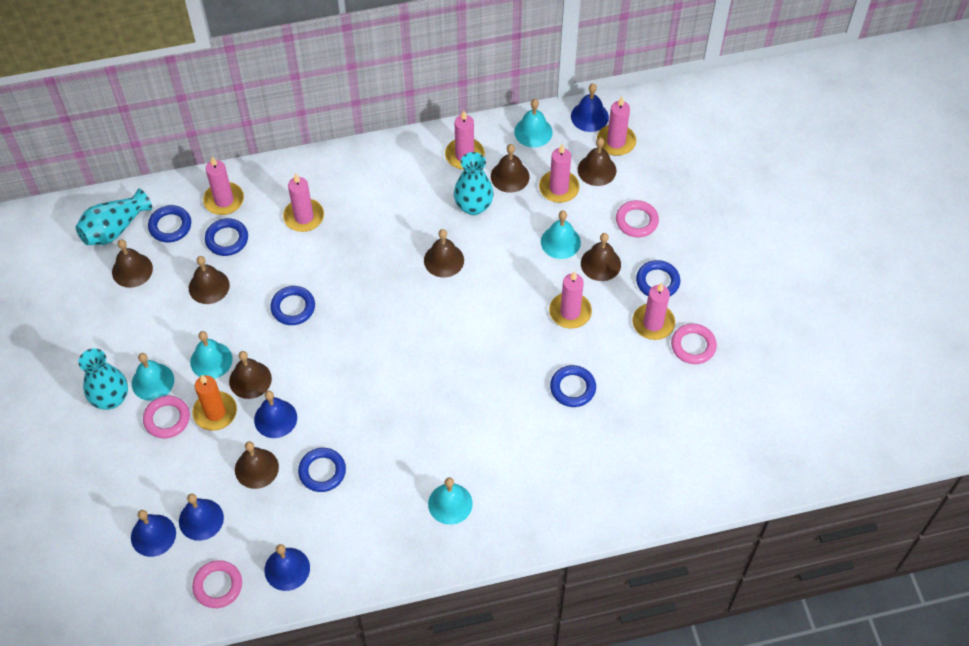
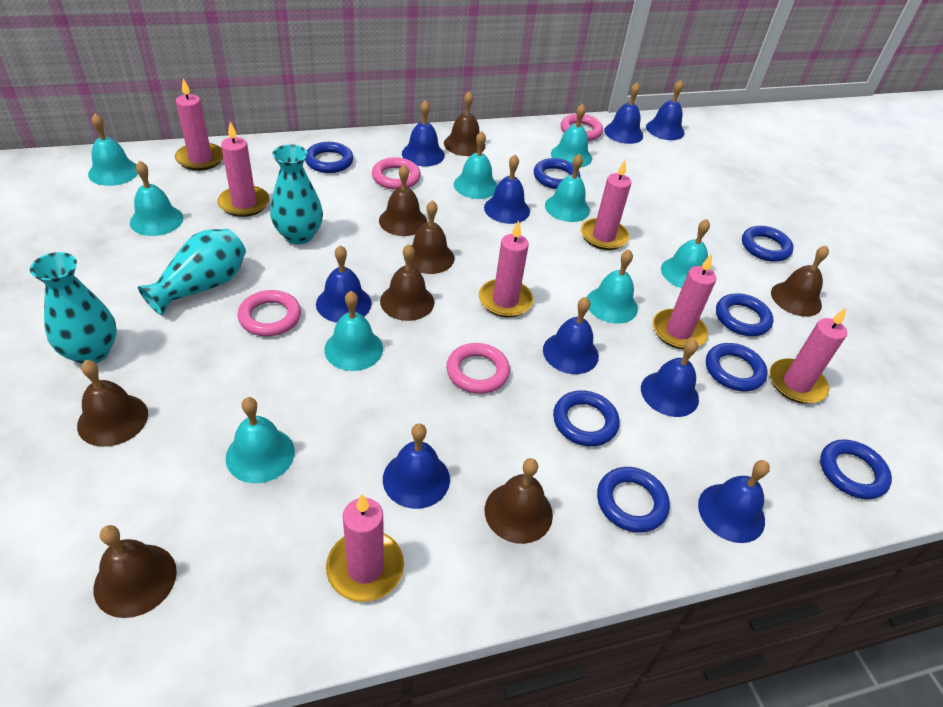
blue bell: [131,510,176,557] [179,494,224,541] [254,390,297,438] [264,544,310,591] [571,83,609,132] = 5 -> [316,245,372,323] [383,423,450,509] [402,100,445,166] [484,155,530,224] [543,297,599,374] [604,82,643,144] [641,339,699,417] [646,80,685,140] [698,460,770,543] = 9
blue ring: [148,205,191,243] [205,218,248,256] [270,286,315,325] [298,448,346,492] [550,365,596,407] [636,260,680,296] = 6 -> [305,142,353,173] [534,158,580,189] [553,390,620,446] [597,467,670,533] [706,343,768,391] [716,293,773,336] [742,226,794,262] [820,439,892,499] = 8
orange candle: [192,375,237,431] = 1 -> none = 0
turquoise bell: [132,353,174,401] [190,331,233,379] [428,477,473,525] [514,99,553,148] [541,211,581,259] = 5 -> [88,114,138,186] [130,161,183,236] [226,397,295,483] [324,291,383,371] [454,131,497,199] [545,154,590,222] [551,104,592,168] [587,249,638,324] [661,219,710,288] = 9

